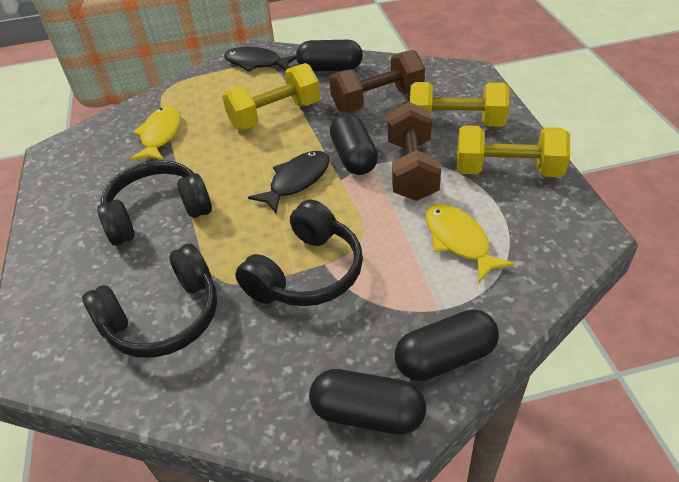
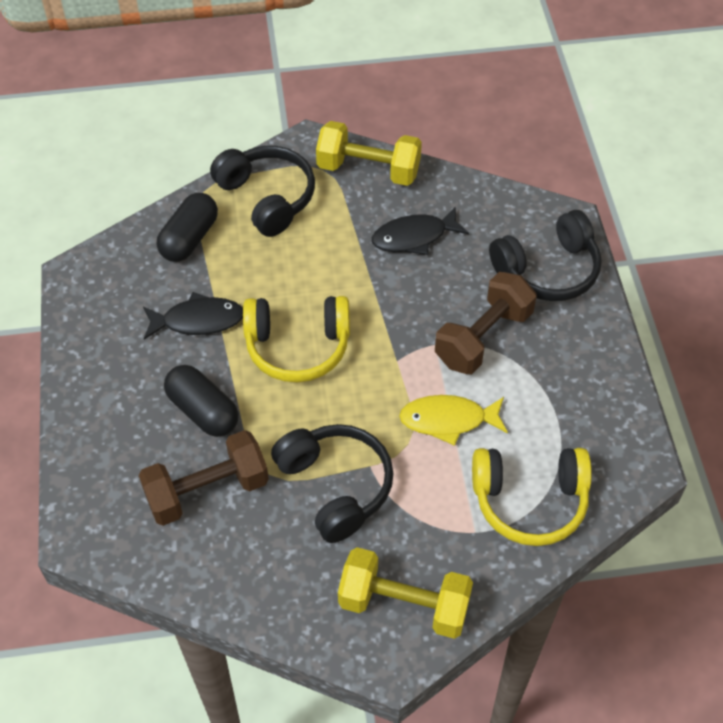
black capsule: [296,40,363,71] [309,369,426,435] [330,113,378,175] [395,309,499,381] = 4 -> [157,193,218,262] [164,365,238,437] = 2
yellow dumbbell: [222,63,320,130] [410,82,509,127] [457,125,570,177] = 3 -> [316,121,422,186] [338,547,473,639] = 2
yellow fish: [130,106,181,161] [426,204,515,282] = 2 -> [399,395,508,446] = 1
yellow headphones: none = 0 -> [243,296,350,382] [472,448,592,546] = 2

